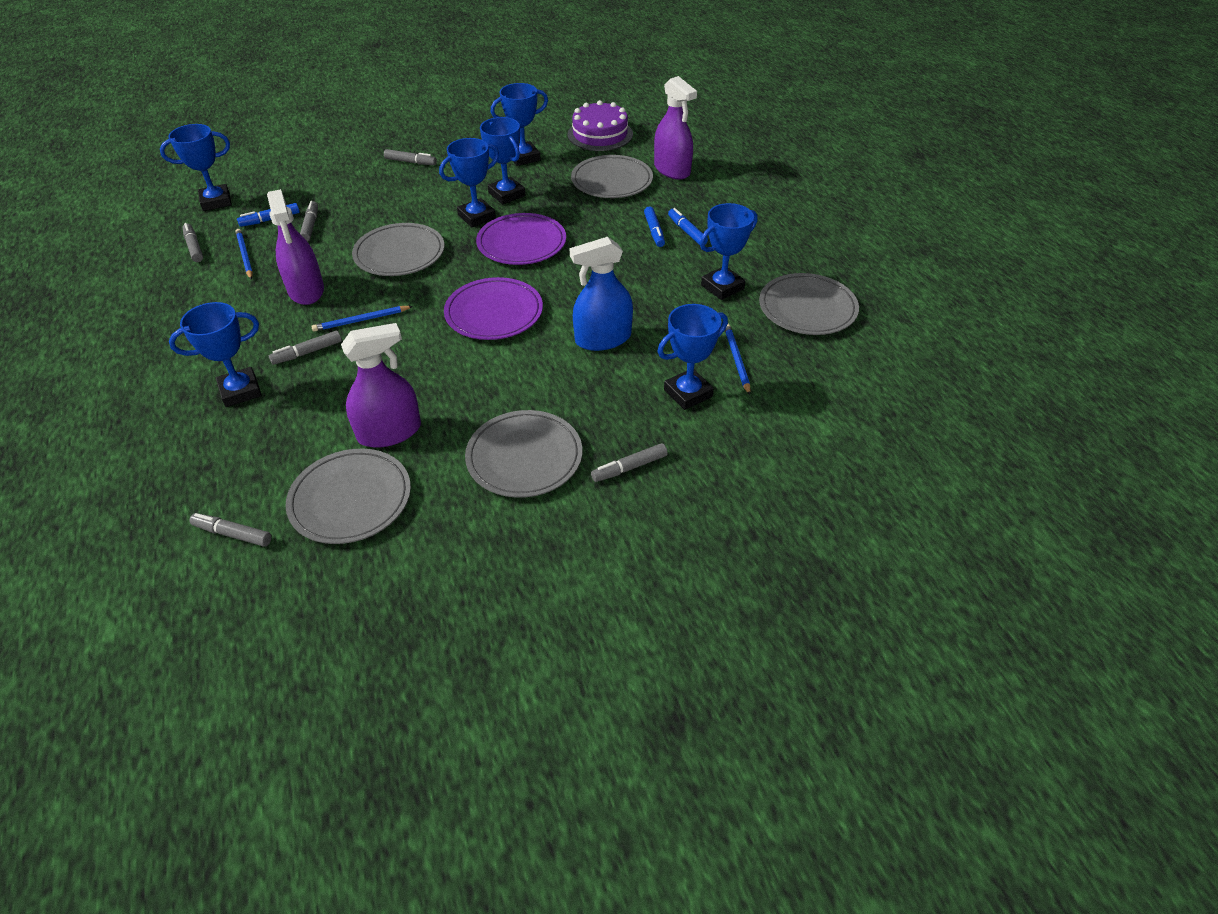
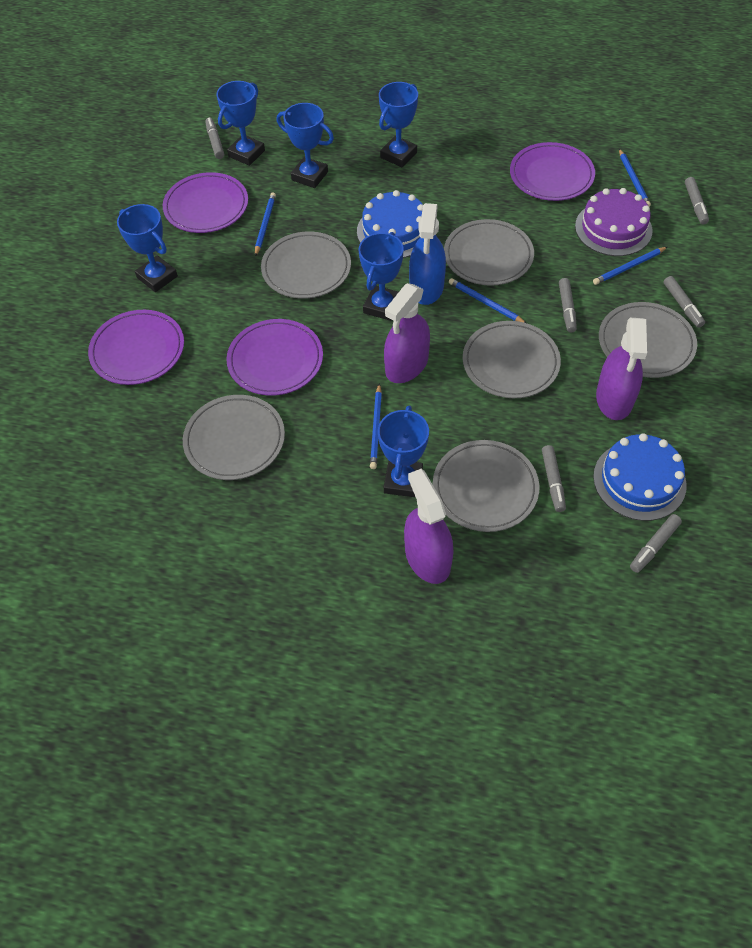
blue cake: none = 0 -> [357,190,423,258] [593,433,687,521] = 2
blue marker: [237,203,300,227] [644,206,665,247] [668,208,708,245] = 3 -> none = 0
blue pencil: [236,229,253,279] [311,306,413,332] [725,324,751,395] = 3 -> [255,193,276,256] [370,383,382,469] [449,278,526,323] [593,247,667,285] [619,149,651,207] = 5
blue trophy: [160,124,232,211] [169,302,262,407] [439,138,499,227] [480,117,525,204] [491,83,548,166] [658,304,728,410] [700,203,758,300] = 7 -> [117,204,178,292] [216,81,265,166] [277,103,334,188] [359,232,404,321] [378,405,429,498] [379,82,418,167] = 6
grey plate: [285,449,411,544] [352,223,444,276] [465,410,582,498] [571,155,653,198] [759,273,859,335] = 5 -> [183,395,285,480] [261,232,351,299] [433,440,540,532] [444,219,534,286] [463,321,561,398] [599,302,697,378] = 6
purple plate: [444,277,543,340] [476,213,566,265] = 2 -> [88,310,184,385] [163,172,248,233] [226,319,323,396] [510,142,595,201] = 4

